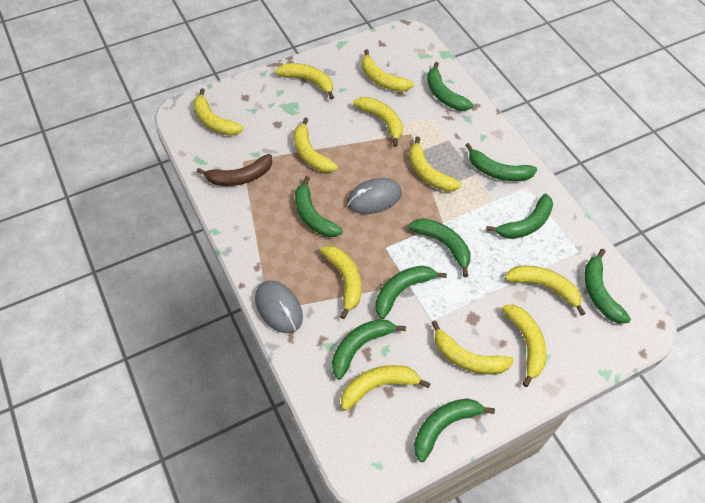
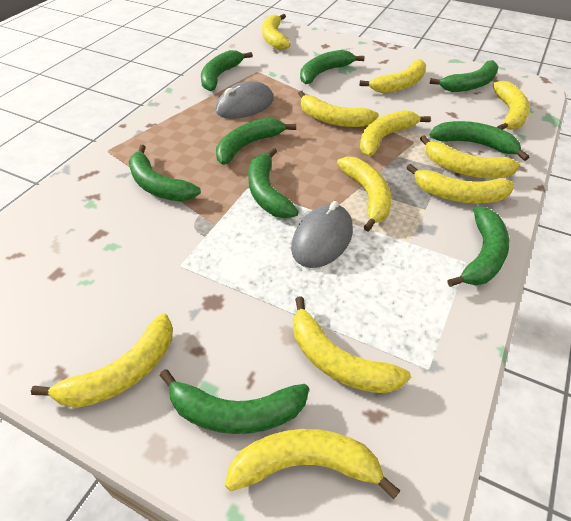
brown banana: [197,154,272,186] = 1 -> none = 0

